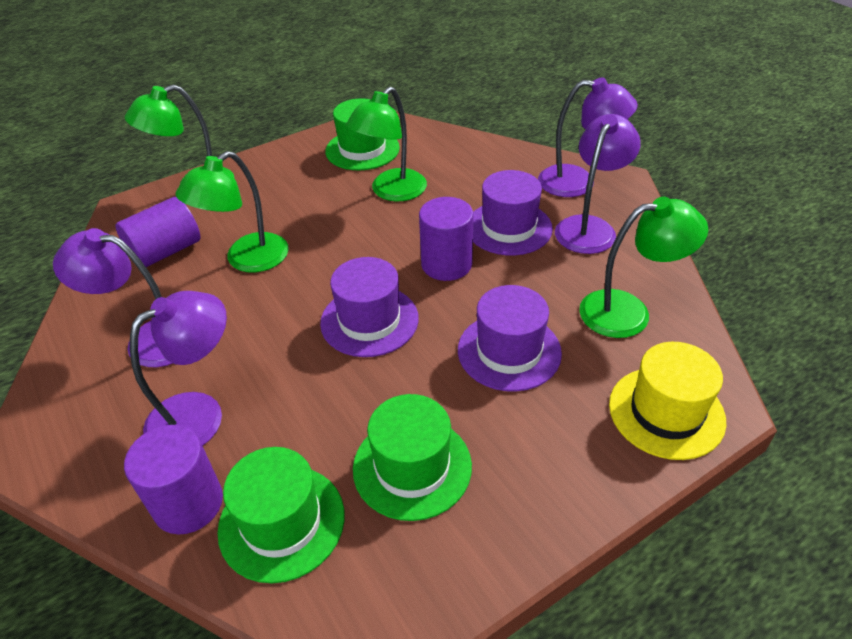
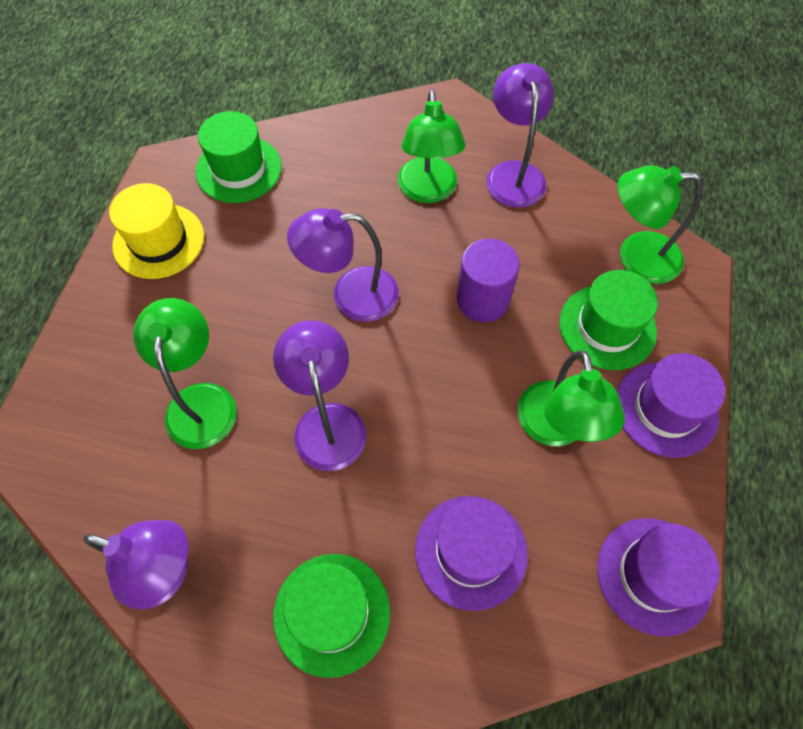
purple cylinder: [115,197,200,267] [124,425,223,534] [419,197,474,281] = 3 -> [456,238,520,322] = 1

